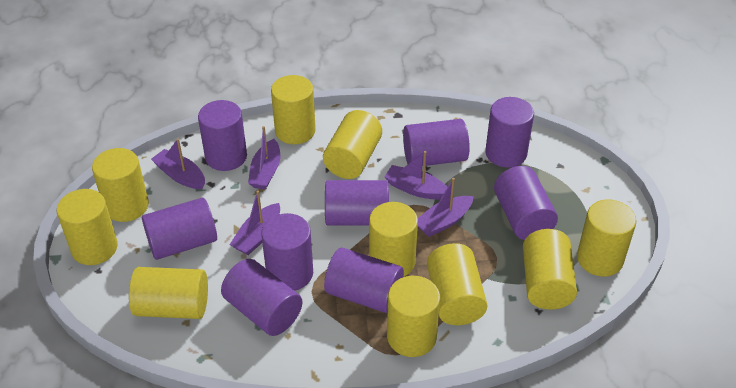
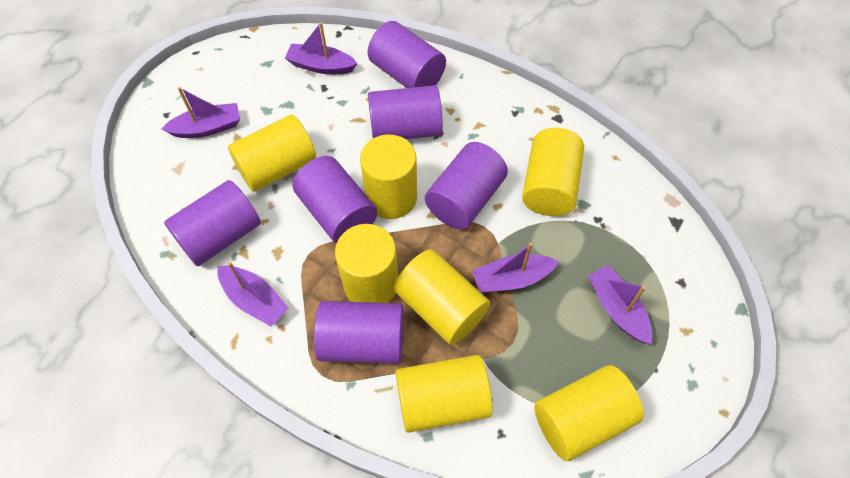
purple cylinder: [142,198,217,260] [198,100,247,171] [221,259,302,336] [261,213,313,291] [324,247,404,313] [325,180,389,226] [403,119,470,166] [485,97,534,168] [494,166,558,240] = 9 -> [164,180,261,266] [293,156,377,243] [314,301,404,364] [368,21,446,88] [368,85,443,139] [425,142,508,230] = 6
yellow cylinder: [57,189,118,265] [92,148,149,222] [129,267,208,319] [271,75,316,144] [323,110,382,179] [369,202,418,276] [387,276,440,357] [427,243,488,325] [523,229,577,310] [577,199,636,277] = 10 -> [228,114,316,192] [335,224,398,303] [360,134,417,219] [394,250,490,345] [396,355,493,433] [522,128,584,216] [534,365,644,461] = 7

